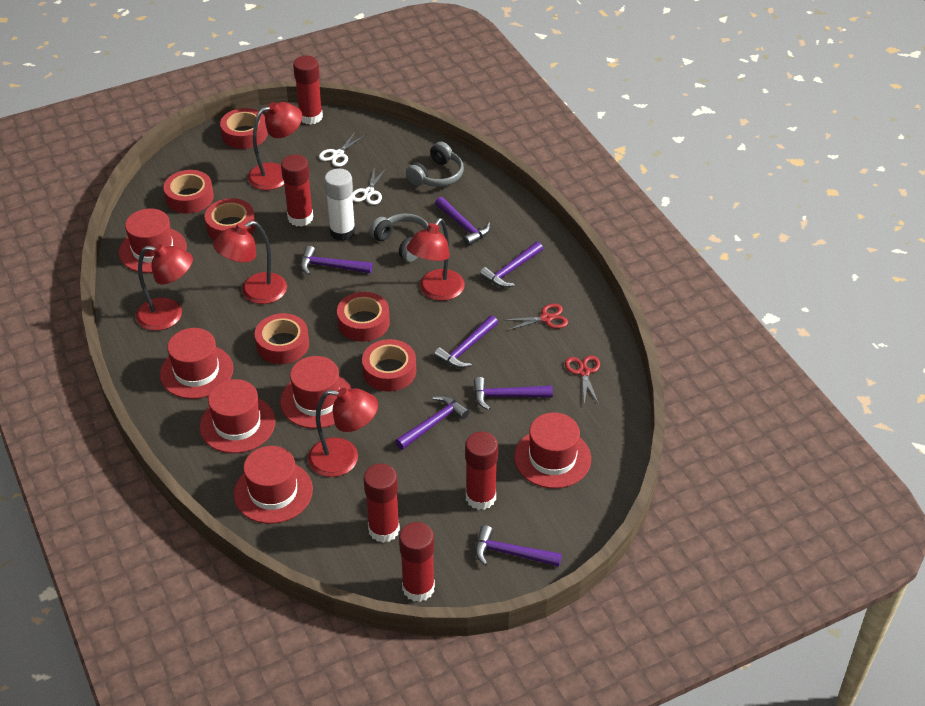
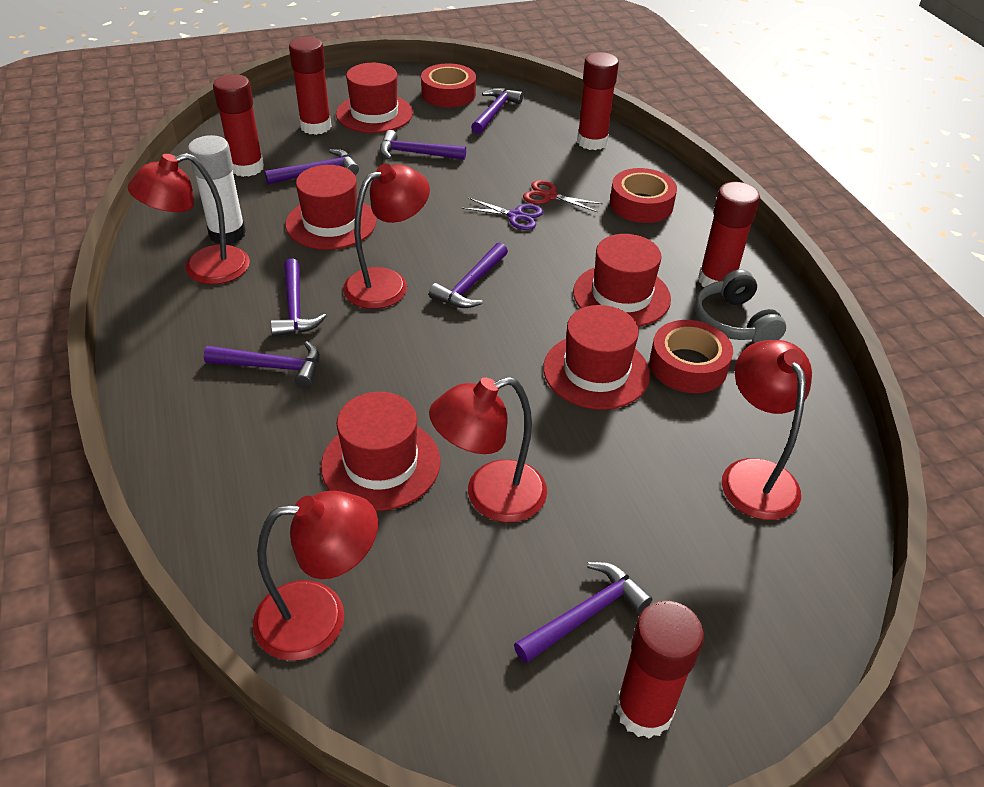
grey headphones: [369,213,428,262] [406,142,464,187] = 2 -> [695,269,786,343] = 1
purple scissors: none = 0 -> [462,198,543,230] = 1
red hat: [119,209,187,273] [160,328,234,399] [200,379,275,453] [234,446,313,524] [280,356,352,429] [514,413,591,489] = 6 -> [285,165,377,250] [321,392,441,511] [336,63,413,133] [543,305,650,410] [573,234,671,327] = 5
red scissors: [505,304,568,331] [565,355,600,404] = 2 -> [523,180,603,212] = 1
red tape: [163,170,214,214] [205,198,255,240] [220,108,268,149] [255,313,309,364] [337,292,390,342] [362,339,416,392] = 6 -> [421,64,476,107] [610,168,677,223] [649,320,733,393] = 3
white scissors: [319,131,366,167] [352,167,387,205] = 2 -> none = 0

